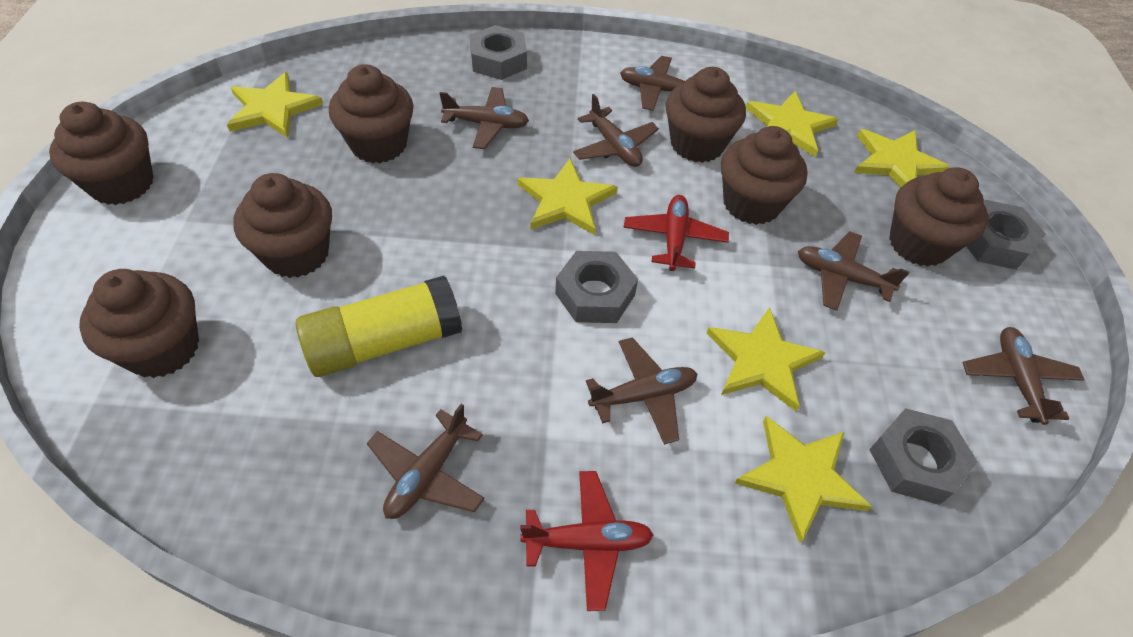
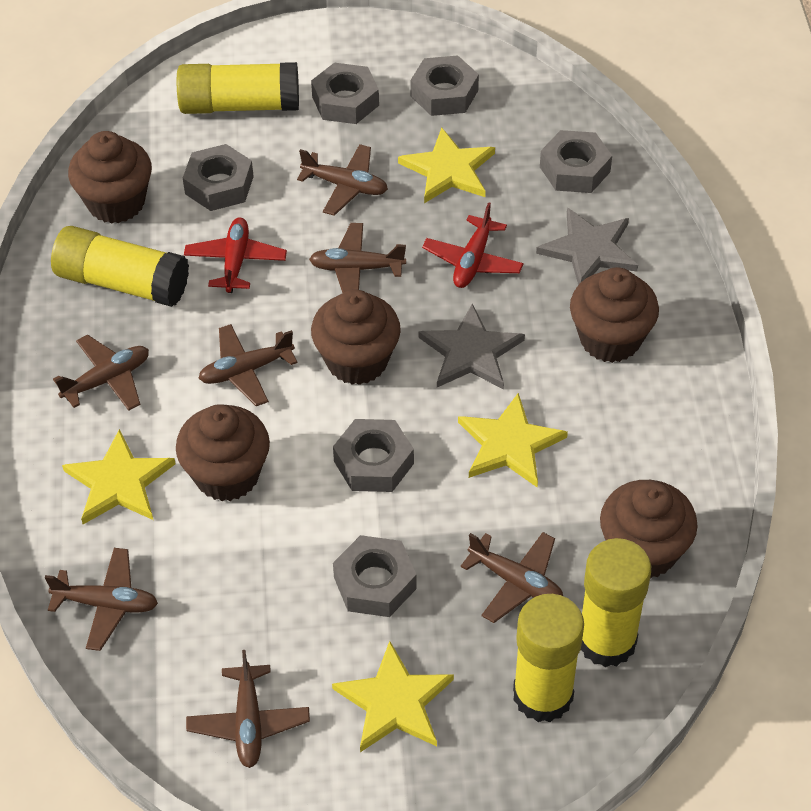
brown cupcake: [49,102,153,205] [79,269,199,378] [233,173,332,278] [329,64,413,163] [666,67,746,163] [721,126,807,225] [889,167,988,267] = 7 -> [68,131,152,224] [176,404,270,501] [311,289,401,385] [570,267,659,363] [600,480,698,579] = 5
grey nut: [470,25,527,80] [555,251,638,323] [869,408,978,505] [966,200,1046,270] = 4 -> [183,144,254,211] [311,63,379,124] [333,419,414,492] [333,535,417,617] [410,55,479,116] [540,130,612,193] = 6
grey star: none = 0 -> [418,303,525,389] [536,208,638,285] = 2
yellow glue stick: [296,276,462,377] = 1 -> [51,226,189,307] [177,62,299,114] [513,594,584,722] [581,538,651,667] = 4
yellow star: [227,72,323,138] [517,158,618,235] [706,307,826,412] [734,416,872,544] [746,91,838,157] [854,129,951,187] = 6 -> [62,429,176,524] [332,641,454,752] [398,128,495,203] [458,393,568,487] = 4

